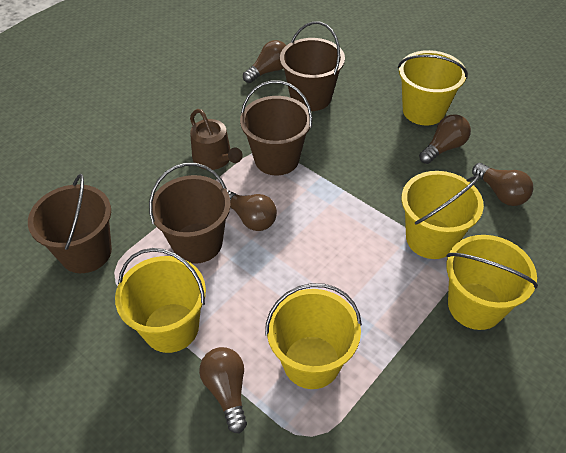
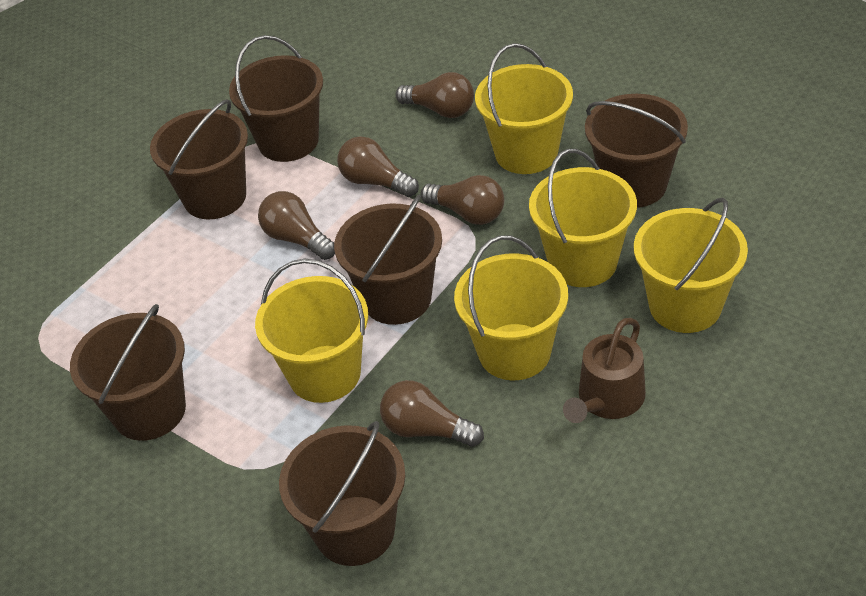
brown bucket: [28,174,112,273] [149,163,231,264] [240,80,312,175] [280,21,345,111] = 4 -> [70,304,186,441] [150,99,248,220] [229,35,323,162] [279,421,405,566] [334,195,442,325] [585,94,688,208] = 6

